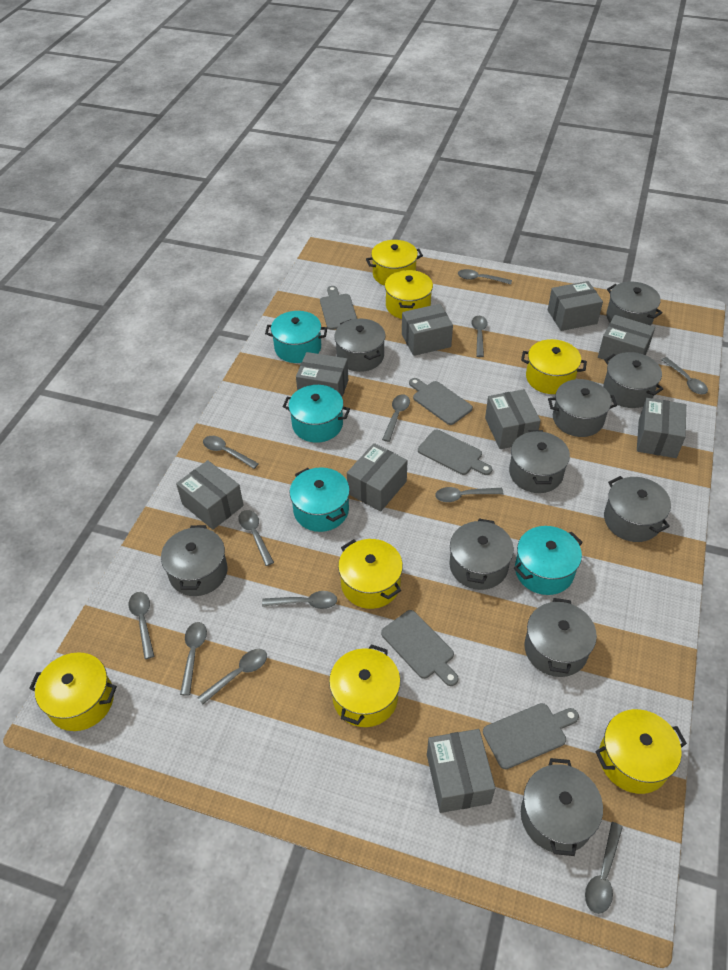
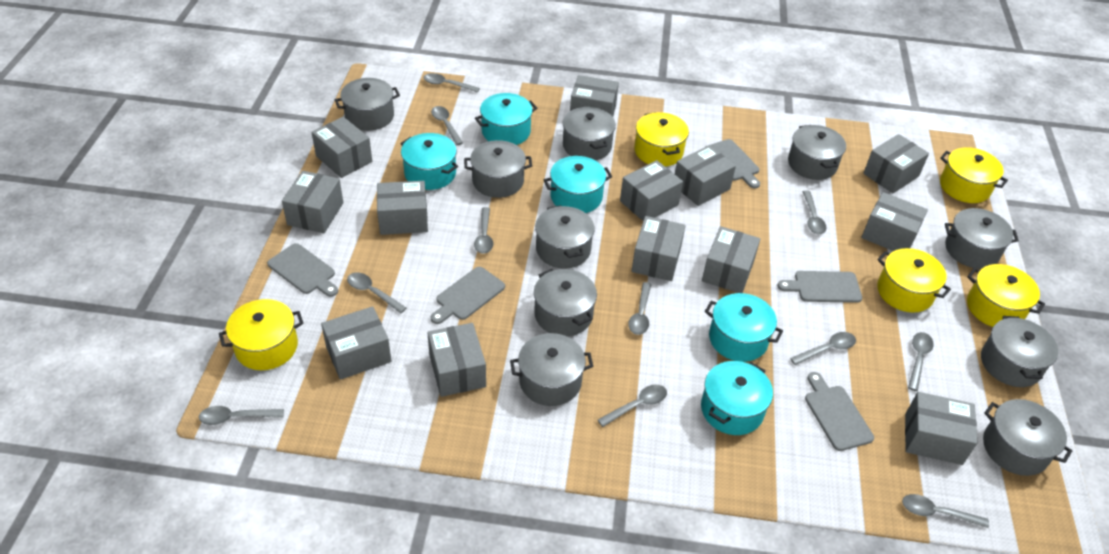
grey box: [176,460,244,530] [296,352,348,397] [347,443,408,512] [402,304,453,356] [427,729,495,813] [485,389,541,449] [548,281,603,331] [598,315,655,361] [637,398,686,458] = 9 -> [282,171,344,233] [312,117,372,178] [321,306,392,380] [377,181,428,235] [428,323,486,397] [570,75,619,117] [620,160,683,221] [632,216,685,281] [675,145,736,206] [702,226,760,293] [861,192,928,251] [863,134,929,193] [905,392,978,465] = 13
grey spoon: [129,592,154,659] [180,622,207,696] [197,649,267,704] [203,436,259,469] [238,510,274,566] [262,591,337,609] [382,394,410,442] [435,487,503,502] [458,269,512,284] [471,316,488,357] [585,822,623,914] [661,357,708,395] = 12 -> [199,406,284,425] [347,272,407,313] [424,73,480,93] [431,106,463,145] [474,207,493,254] [598,384,667,427] [628,282,652,335] [790,332,856,365] [802,190,827,234] [902,494,989,528] [908,332,934,391] = 11
turquoise pot: [265,311,327,363] [282,385,350,443] [290,467,350,532] [514,526,583,595] = 4 -> [400,133,458,190] [475,93,537,145] [544,156,612,213] [701,361,773,435] [705,293,783,362] = 5
yellow pot: [29,652,117,731] [329,644,400,727] [338,539,403,609] [366,240,423,286] [385,270,433,319] [521,339,587,394] [595,709,687,794] = 7 -> [219,299,304,370] [634,112,689,167] [877,248,951,313] [940,147,1008,203] [967,264,1045,327] = 5

